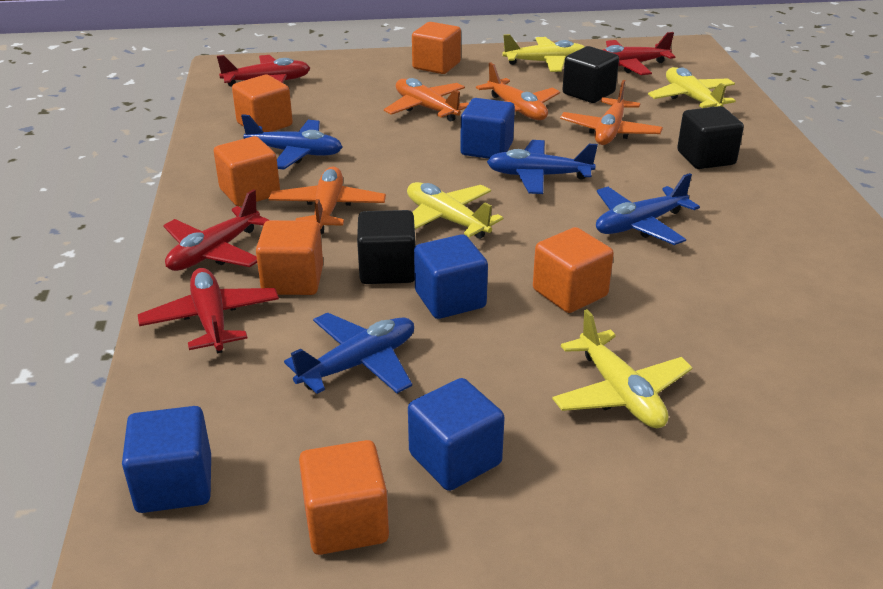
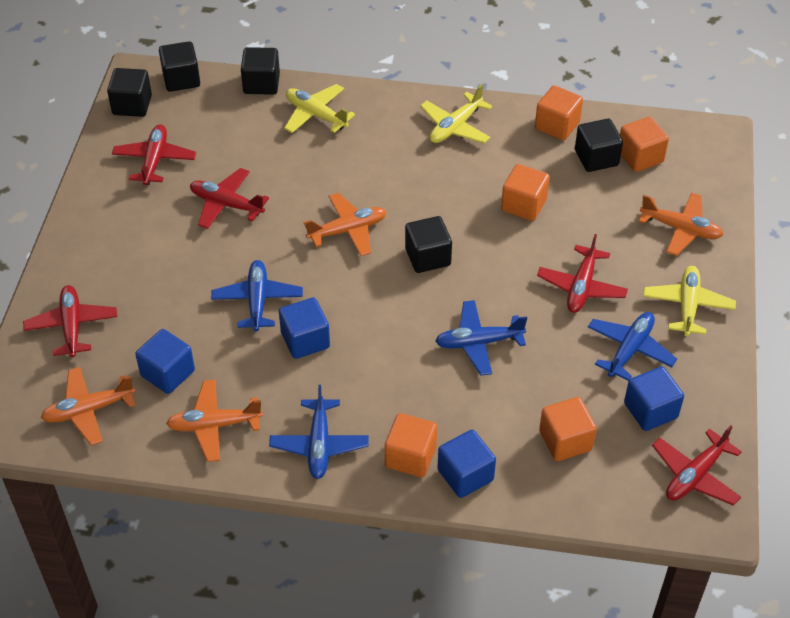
black cube: [357,210,415,284] [562,46,619,103] [677,106,744,169] = 3 -> [107,68,152,117] [159,41,200,92] [241,47,280,95] [405,216,452,273] [575,119,623,172] = 5
orange cube: [214,136,280,207] [232,75,293,132] [256,220,323,295] [299,440,389,555] [412,22,461,74] [533,227,614,313] = 6 -> [385,413,437,477] [501,164,550,221] [535,85,583,140] [539,397,597,461] [620,117,669,172] = 5
red plane: [138,268,279,353] [163,189,269,271] [217,55,310,87] [603,32,675,75] = 4 -> [23,285,117,358] [112,124,196,185] [190,168,269,229] [537,234,628,313] [652,425,742,506] = 5
yellow plane: [407,182,503,239] [502,34,585,72] [552,309,693,429] [648,67,736,108] = 4 -> [284,84,355,133] [420,84,492,143] [643,266,736,336] = 3

